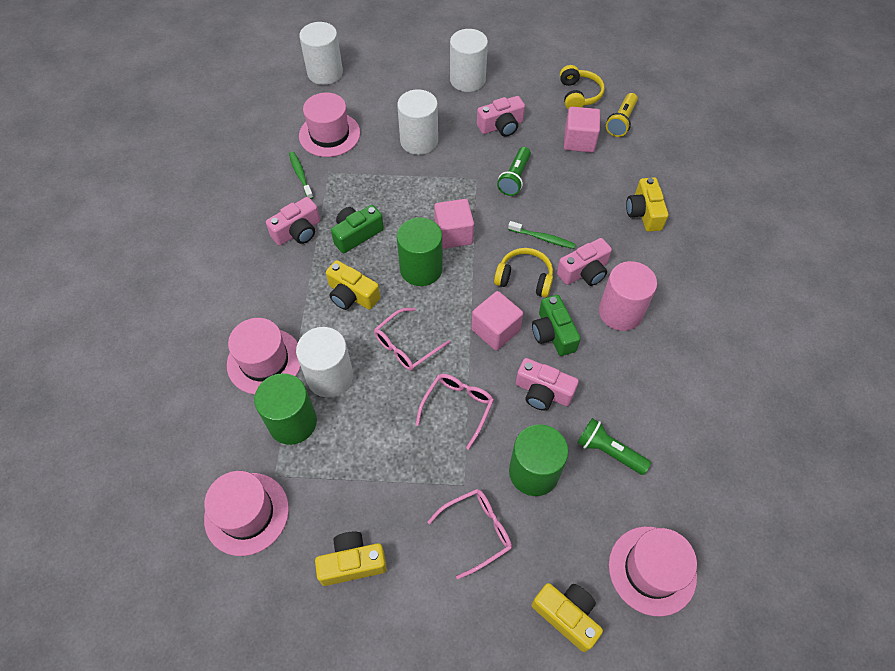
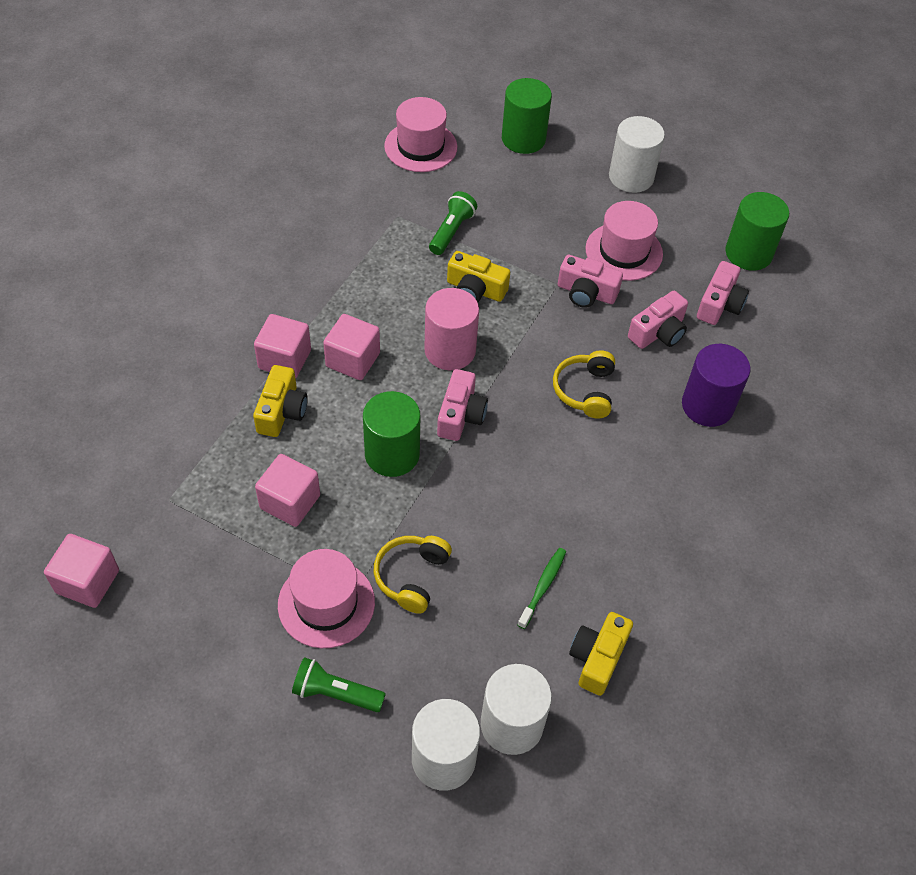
green camera: [331,205,384,253] [532,295,581,356] = 2 -> none = 0
green toothbrush: [289,152,314,199] [508,221,576,249] = 2 -> [517,548,566,629] = 1
pink cube: [434,199,474,249] [471,291,523,351] [564,107,600,153] = 3 -> [44,534,119,608] [254,314,311,379] [255,454,320,527] [323,314,380,380] = 4
pink glasses: [374,308,450,371] [415,374,494,450] [427,489,512,579] = 3 -> none = 0
pink hat: [204,471,289,556] [227,318,301,394] [299,92,360,157] [609,526,697,617] = 4 -> [278,549,375,648] [384,97,457,172] [585,201,663,281] = 3
purple cylinder: none = 0 -> [682,344,751,427] = 1
white cylinder: [296,327,353,398] [299,22,343,85] [397,89,438,155] [450,29,488,92] = 4 -> [412,699,480,791] [481,664,552,755] [609,116,665,193] = 3
yellow camera: [315,531,387,586] [326,260,380,310] [532,583,603,652] [626,177,668,232] = 4 -> [253,365,308,437] [447,251,510,302] [569,612,633,696] = 3
yellow flashlight: [606,93,638,137] = 1 -> none = 0

